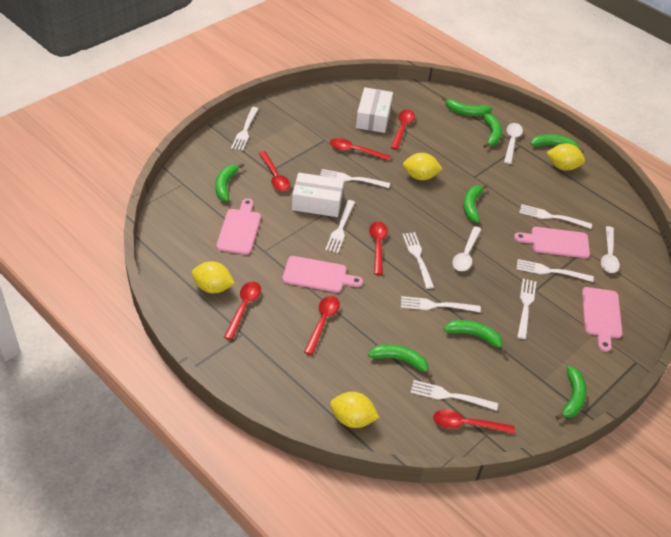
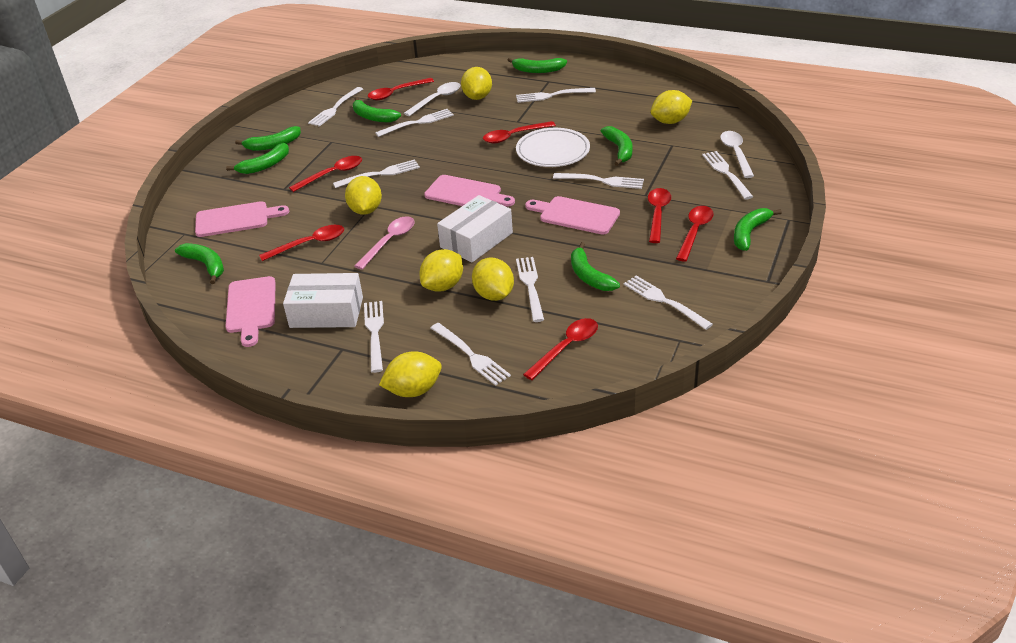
pink spoon: none = 0 -> [355,216,414,270] = 1
white fork: [231,107,258,151] [320,169,390,188] [325,200,355,253] [401,296,481,312] [402,232,434,289] [411,380,498,411] [517,259,594,282] [517,279,536,339] [519,204,592,229] = 9 -> [308,87,363,127] [333,160,420,188] [364,301,384,373] [375,109,454,137] [430,323,511,386] [516,88,596,103] [516,257,544,322] [553,173,644,189] [624,275,713,330] [702,151,753,200] = 10
white plate: none = 0 -> [516,128,590,167] = 1
white spoon: [453,226,481,271] [504,123,523,164] [601,226,620,273] = 3 -> [404,82,460,116] [720,131,754,178] = 2
yellow lemon: [192,261,235,293] [330,392,379,428] [403,153,442,180] [546,143,585,171] = 4 -> [345,176,382,215] [379,351,442,397] [419,249,463,292] [461,67,492,100] [472,257,514,301] [651,90,692,124] = 6

